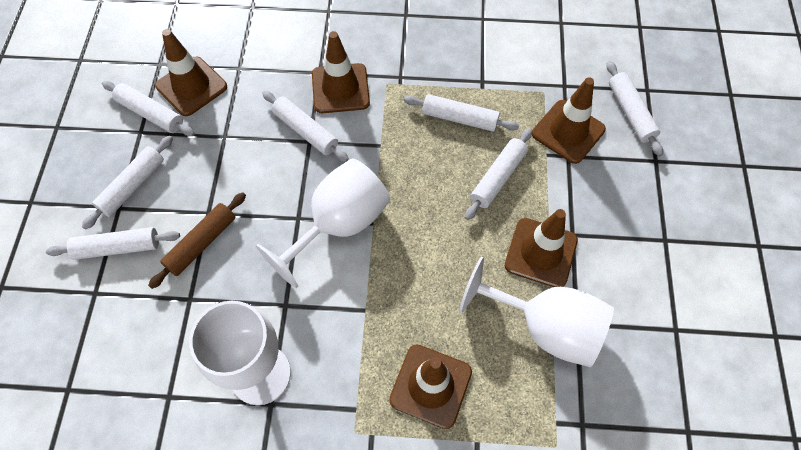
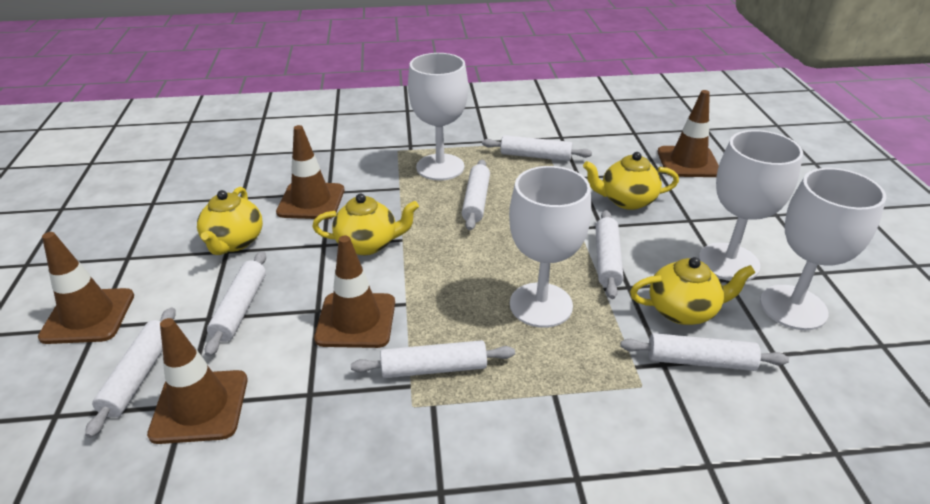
brown rolling pin: [148,192,246,289] = 1 -> none = 0
white goblet: [189,301,291,405] [256,159,390,288] [459,257,614,367] = 3 -> [408,53,468,181] [509,166,591,328] [699,130,803,281] [760,168,886,330] = 4
yellow teapot: none = 0 -> [197,187,263,255] [312,194,419,255] [583,152,679,210] [630,257,756,325] = 4

